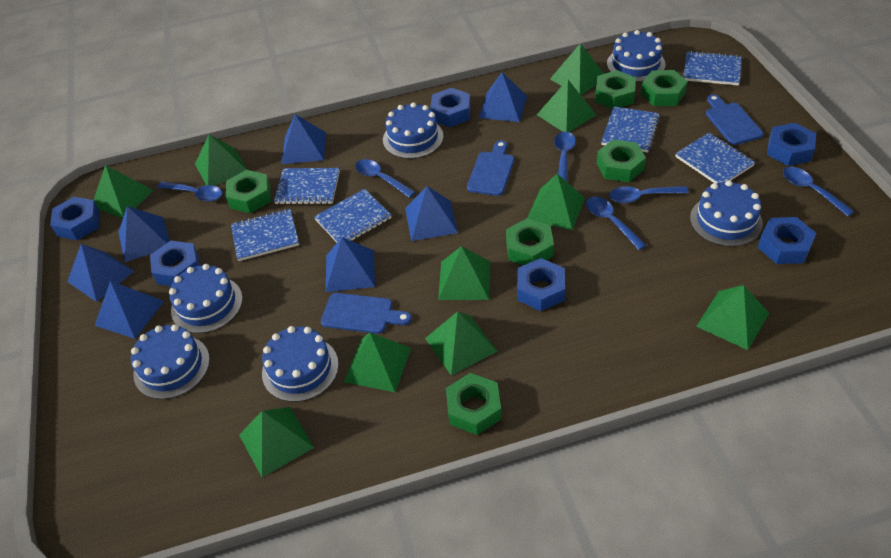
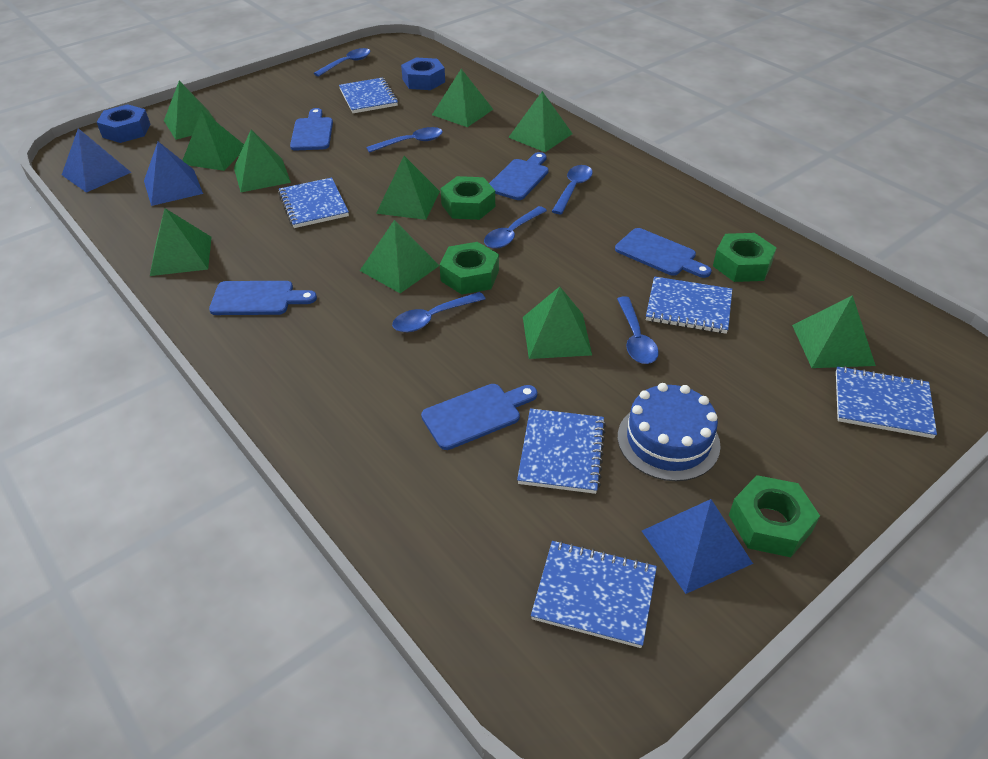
blue cake: [131,324,210,399] [169,264,243,333] [262,326,339,402] [383,102,443,159] [607,30,665,82] [690,180,763,247] = 6 -> [618,383,721,481] = 1
blue cutting board: [321,293,411,334] [467,140,514,196] [706,94,763,145] = 3 -> [209,281,317,315] [290,108,333,150] [421,384,537,450] [489,152,548,200] [615,228,712,278] = 5
blue nut: [50,197,100,240] [150,241,200,286] [430,88,471,127] [517,258,565,311] [758,217,816,264] [767,123,816,166] = 6 -> [97,104,150,143] [401,57,445,90] = 2
blue pyramid: [67,244,134,302] [94,281,164,339] [119,206,169,262] [282,114,326,164] [326,237,375,292] [405,186,458,241] [478,72,527,122] = 7 -> [62,128,132,193] [144,142,203,206] [642,499,753,594] = 3
green nut: [226,170,271,213] [446,373,502,435] [506,218,554,265] [595,70,636,109] [597,140,646,182] [641,70,688,106] = 6 -> [440,176,495,220] [440,242,499,294] [713,233,776,282] [729,475,820,557] = 4

